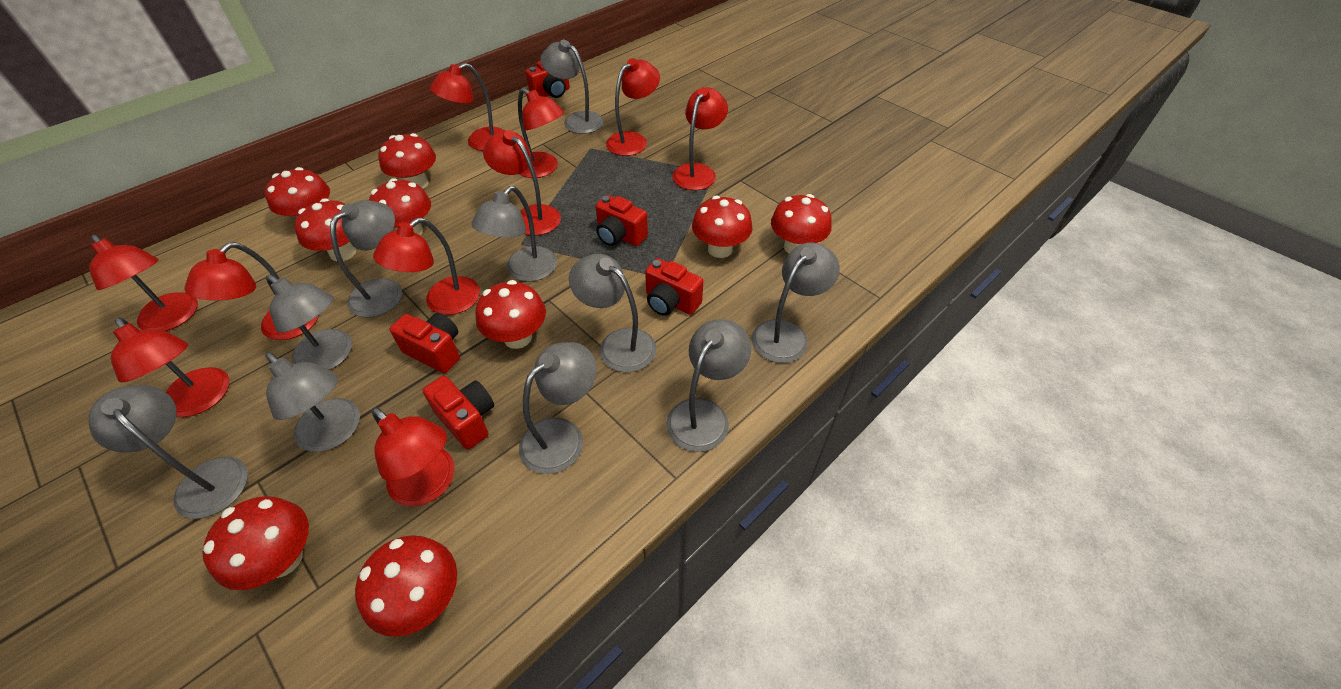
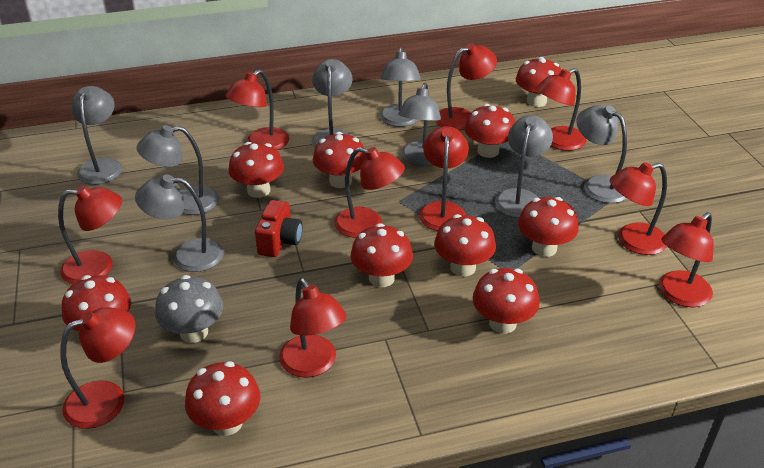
grey lamp: [89,385,248,519] [265,352,360,452] [266,274,352,370] [330,200,402,318] [471,186,557,282] [519,342,597,474] [540,40,604,134] [569,254,656,372] [666,319,752,452] [752,242,840,363] = 10 -> [72,86,123,185] [135,174,224,272] [137,125,219,215] [311,59,353,148] [380,47,421,127] [398,83,441,166] [495,115,553,218] [576,105,627,203] = 8
grey mushroom: none = 0 -> [155,275,223,343] = 1
red camera: [389,313,460,373] [423,376,494,450] [526,61,570,98] [596,195,648,246] [645,258,703,316] = 5 -> [255,200,302,257] = 1
red mushroom: [202,496,309,590] [265,167,330,216] [294,198,356,261] [355,535,457,637] [369,178,431,235] [378,133,436,189] [475,280,546,349] [692,196,752,258] [771,194,832,253] = 9 -> [62,275,131,331] [185,361,260,436] [228,142,284,198] [313,132,367,188] [350,223,413,287] [434,214,496,277] [464,104,515,158] [473,268,539,334] [516,57,562,107] [518,197,579,257] = 10

